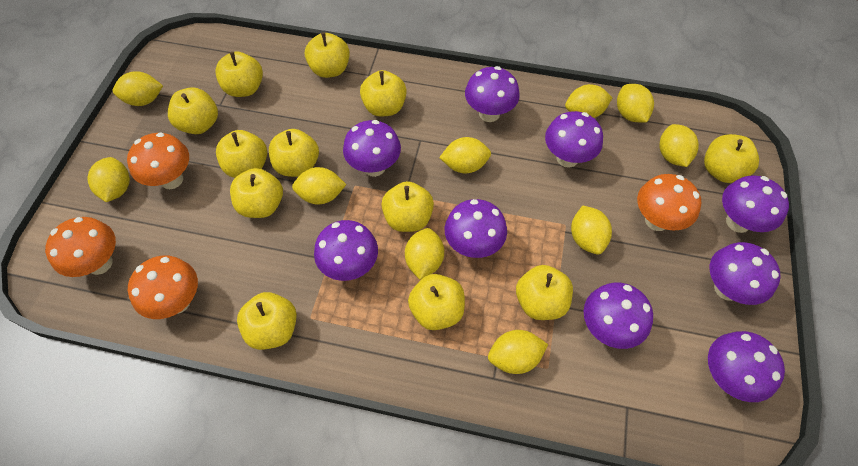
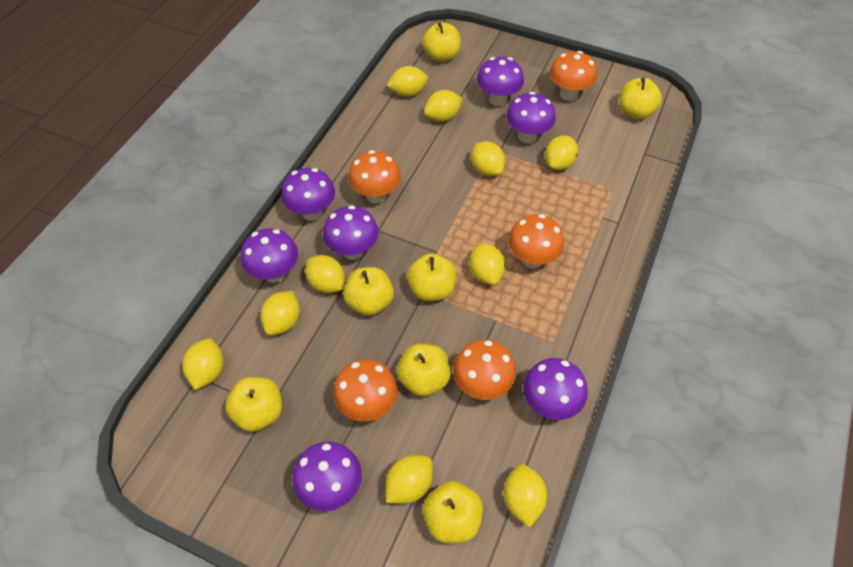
orange mushroom: [45,217,116,277] [127,133,189,189] [128,255,198,319] [637,174,701,231] = 4 -> [333,359,398,421] [348,150,401,204] [453,340,516,400] [508,214,564,269] [550,51,597,101] = 5
purple mushroom: [314,220,378,281] [343,120,401,177] [445,199,507,258] [465,66,519,122] [545,111,603,168] [583,282,653,349] [708,331,785,402] [710,242,781,305] [722,175,789,233] = 9 -> [241,228,298,283] [281,168,335,221] [292,442,362,511] [323,205,379,260] [477,57,524,106] [506,92,556,144] [523,358,588,420] = 7
yellow apple: [168,87,218,134] [215,51,263,97] [216,130,267,178] [230,168,283,218] [237,292,297,350] [269,129,319,177] [305,32,350,78] [360,70,407,116] [381,181,434,232] [408,274,465,330] [516,265,573,320] [704,134,759,183] = 12 -> [225,377,282,432] [343,267,394,316] [397,344,451,396] [407,253,456,301] [422,22,461,62] [423,481,483,543] [619,77,662,119] = 7

